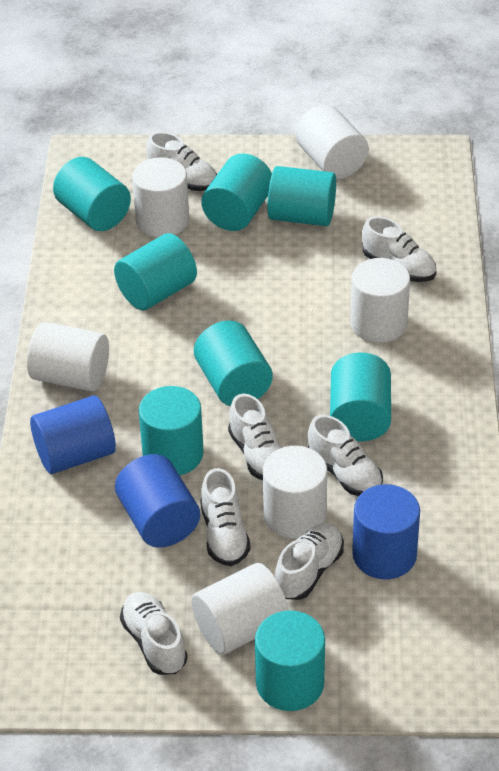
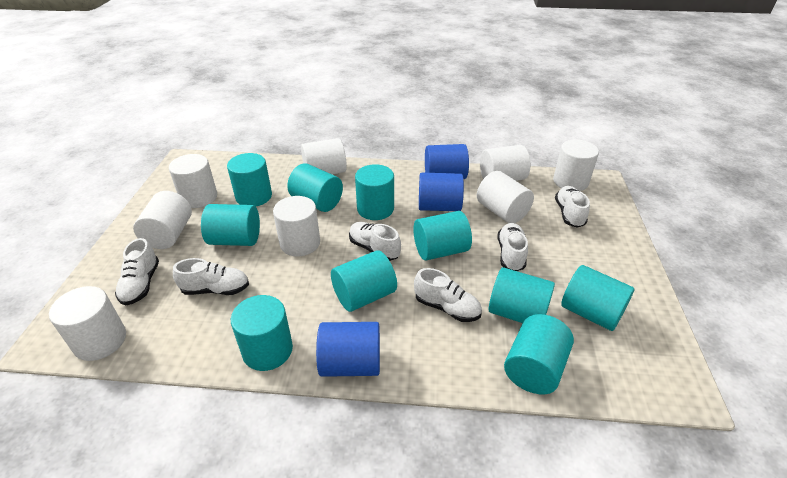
turquoise cylinder: [53,157,131,231] [114,233,197,310] [139,386,204,476] [194,320,273,406] [201,153,272,231] [255,611,325,711] [267,166,336,226] [330,353,391,441] = 8 -> [201,204,260,246] [227,153,272,206] [231,295,293,371] [287,163,343,212] [331,251,397,312] [355,164,394,220] [413,211,472,261] [488,267,555,323] [504,314,574,394] [561,265,634,331] = 10
white cylinder: [27,322,109,392] [132,157,189,237] [191,563,289,655] [263,446,327,539] [296,105,369,179] [350,258,410,343] = 6 -> [49,286,126,361] [133,191,192,249] [169,154,217,208] [273,196,320,256] [301,138,347,174] [477,171,534,223] [480,145,531,181] [553,140,599,191] = 8
white shoe: [120,592,187,675] [147,132,217,191] [200,468,251,566] [228,393,282,480] [275,523,344,600] [308,415,383,496] [362,216,436,282] = 7 -> [115,238,159,305] [173,258,249,295] [349,222,401,261] [414,268,482,322] [498,223,528,271] [555,186,590,228] = 6

